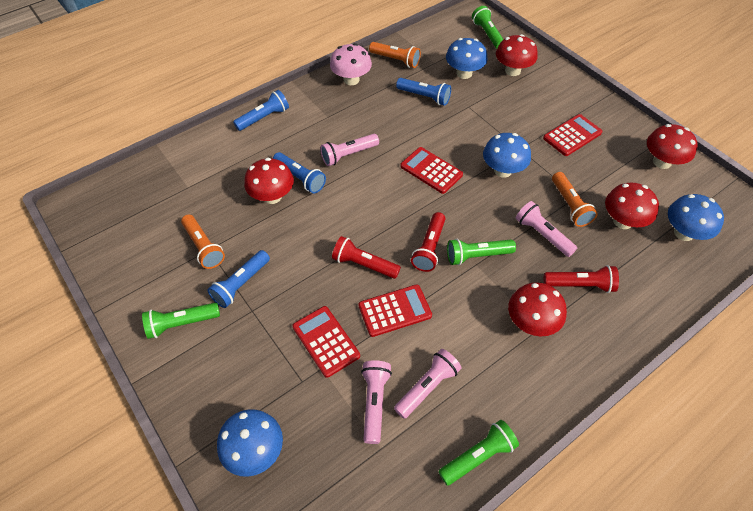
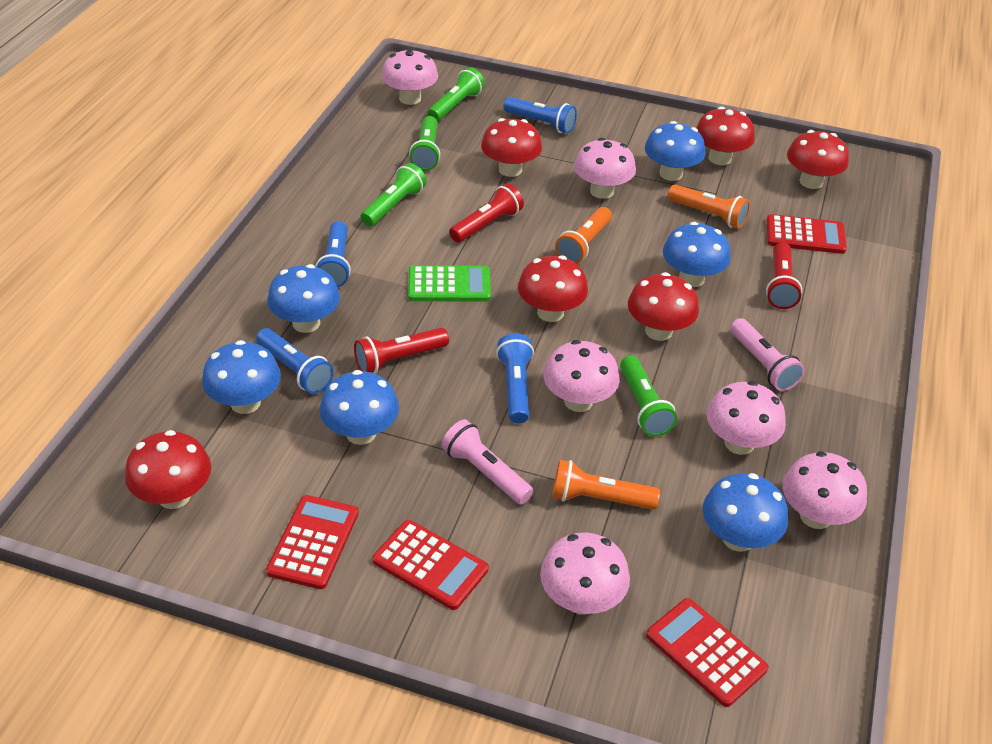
blue mushroom: [217,409,283,477] [446,38,488,79] [483,133,531,178] [668,194,724,241] = 4 -> [202,340,281,414] [267,264,340,333] [320,370,399,445] [645,121,706,181] [663,222,731,287] [703,473,788,552] = 6
green calculator: none = 0 -> [408,265,491,302] = 1
pink flashlight: [320,134,379,166] [361,360,392,444] [394,349,461,419] [516,201,577,257] = 4 -> [442,419,533,505] [730,318,805,391] = 2
pink mushroom: [330,43,372,85] = 1 -> [381,48,438,105] [540,532,630,615] [544,340,620,412] [574,138,636,199] [707,381,786,455] [783,451,867,529] = 6
red mushroom: [244,158,294,204] [496,34,538,76] [508,282,567,336] [605,183,659,229] [647,124,698,169] = 5 -> [125,430,211,509] [481,118,542,177] [518,255,588,322] [628,272,699,341] [696,107,755,165] [787,130,849,189] = 6

